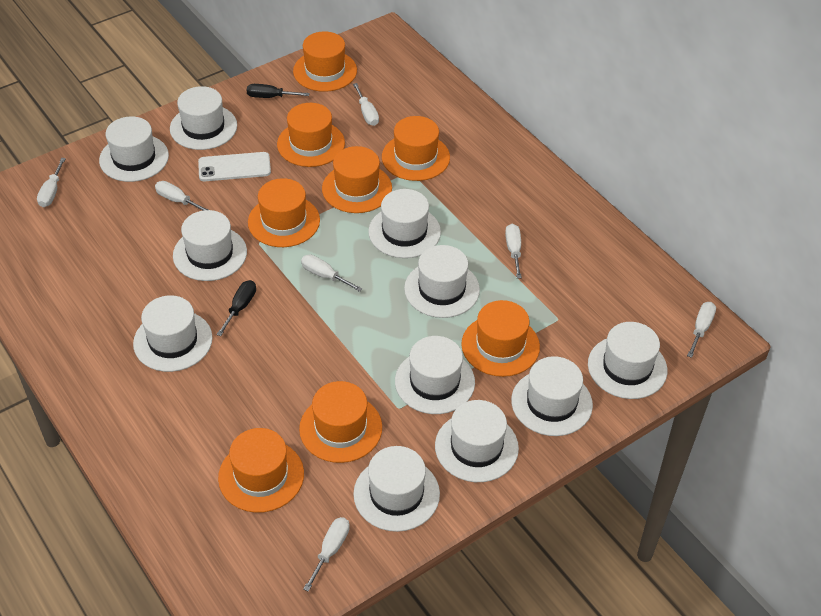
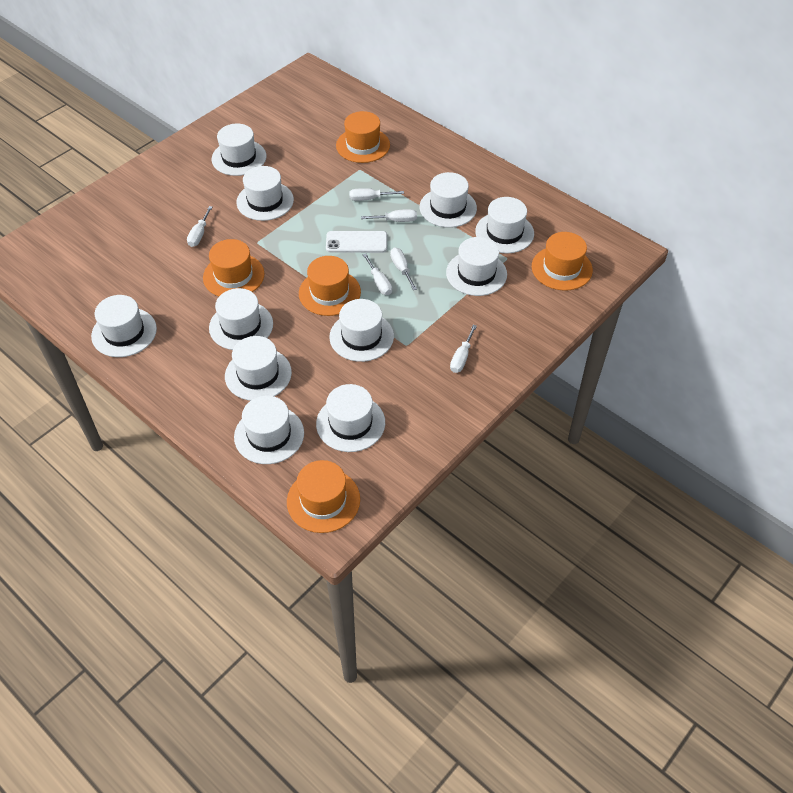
black screwdriver: [216,280,256,336] [247,84,310,98] = 2 -> none = 0
orange hat: [218,428,304,513] [248,178,320,247] [277,103,345,167] [293,31,357,92] [299,381,382,463] [322,146,392,213] [382,116,450,181] [461,300,540,377] = 8 -> [203,239,265,296] [287,460,360,533] [299,256,361,316] [336,111,390,163] [532,232,593,291] = 5
white screwdriver: [37,158,66,207] [155,181,209,210] [301,254,363,292] [303,517,350,592] [353,83,379,126] [505,224,522,279] [687,302,716,358] = 7 -> [187,206,213,247] [349,188,404,201] [361,209,417,222] [363,254,392,295] [390,248,417,290] [450,325,477,373] = 6

